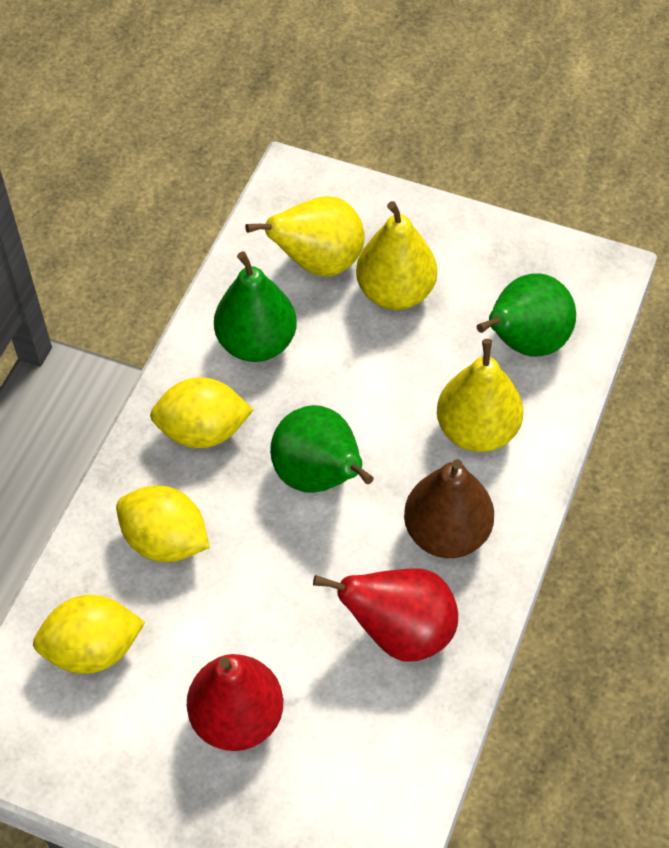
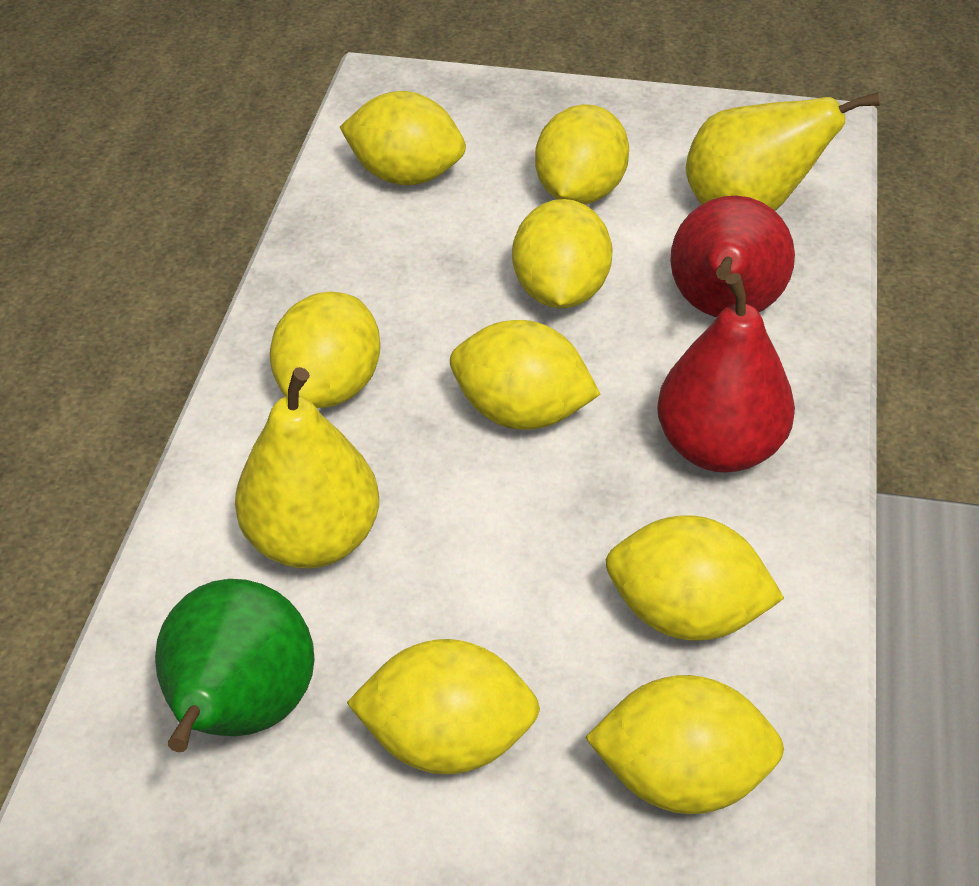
brown pear: [404,459,494,558] = 1 -> none = 0
green pear: [214,251,297,362] [270,405,374,493] [477,273,576,356] = 3 -> [155,579,315,752] = 1
yellow lemon: [33,595,145,674] [116,486,210,562] [150,377,253,448] = 3 -> [270,291,380,408] [340,91,466,185] [347,639,540,774] [450,320,601,430] [512,199,613,308] [535,104,629,204] [585,675,784,814] [606,515,784,641] = 8
yellow pear: [245,196,365,277] [356,201,437,310] [437,339,523,452] = 3 -> [235,367,379,569] [686,92,880,211] = 2

